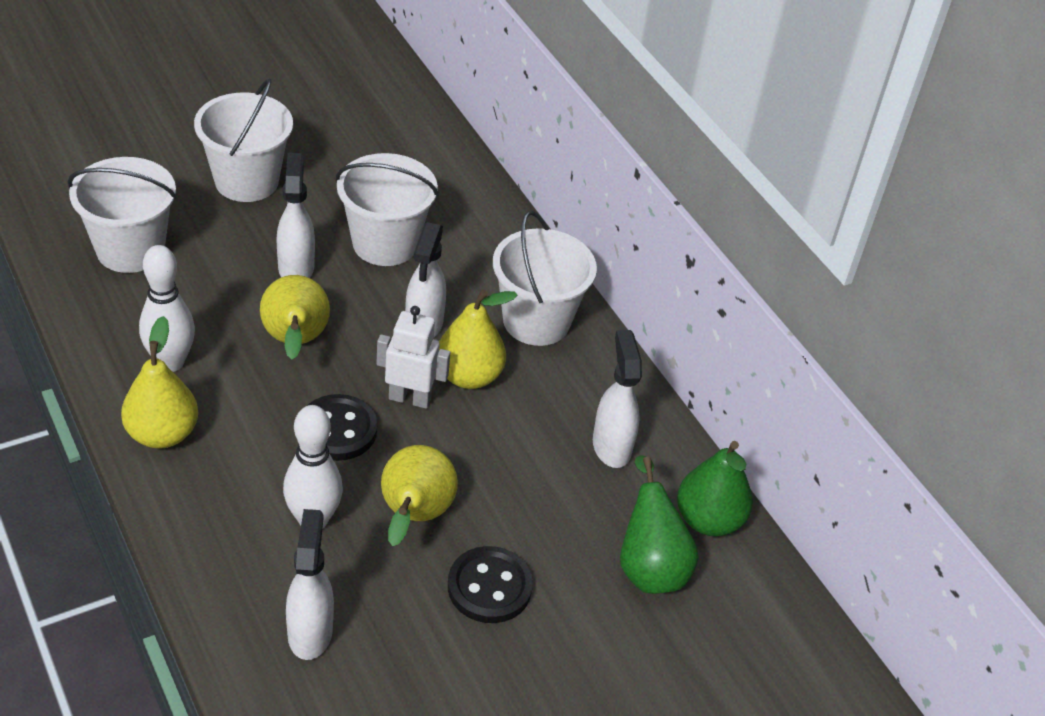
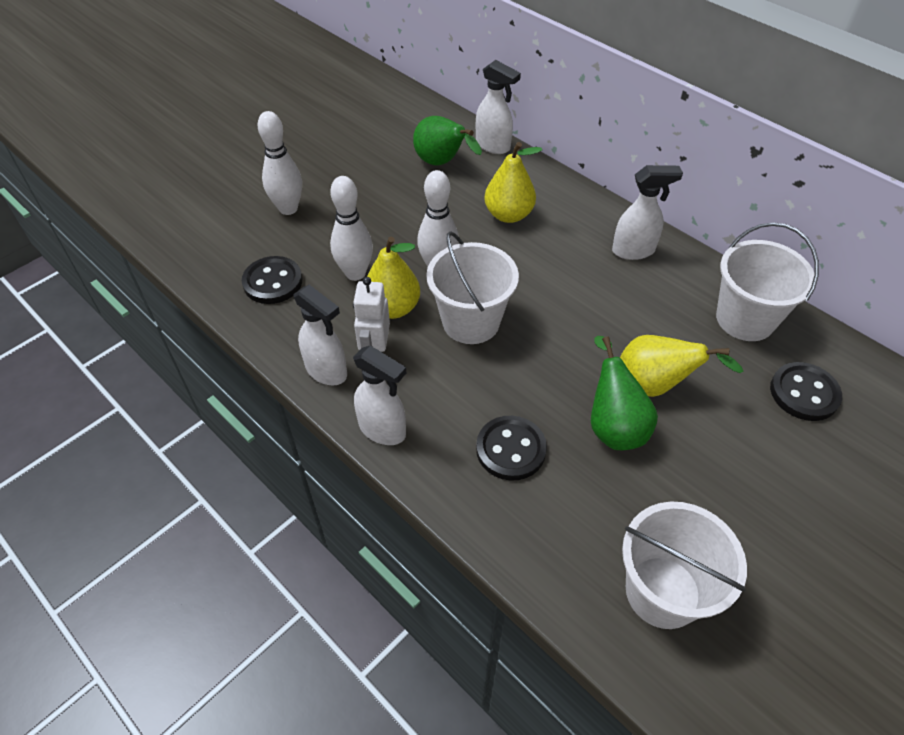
black button: [307,394,377,461] [448,546,533,623] = 2 -> [242,256,302,304] [476,416,547,481] [770,362,842,421] = 3
white bowling pin: [139,245,195,372] [283,405,343,528] = 2 -> [257,111,302,215] [330,176,373,281] [417,170,459,267] = 3
white bucket: [68,157,177,273] [194,78,293,202] [336,153,439,266] [493,211,597,346] = 4 -> [426,231,519,344] [622,502,747,629] [716,222,819,341] = 3
yellow pear: [121,316,198,449] [260,275,330,360] [381,445,458,546] [439,290,517,389] = 4 -> [367,237,420,319] [484,142,542,223] [620,335,744,397] = 3

